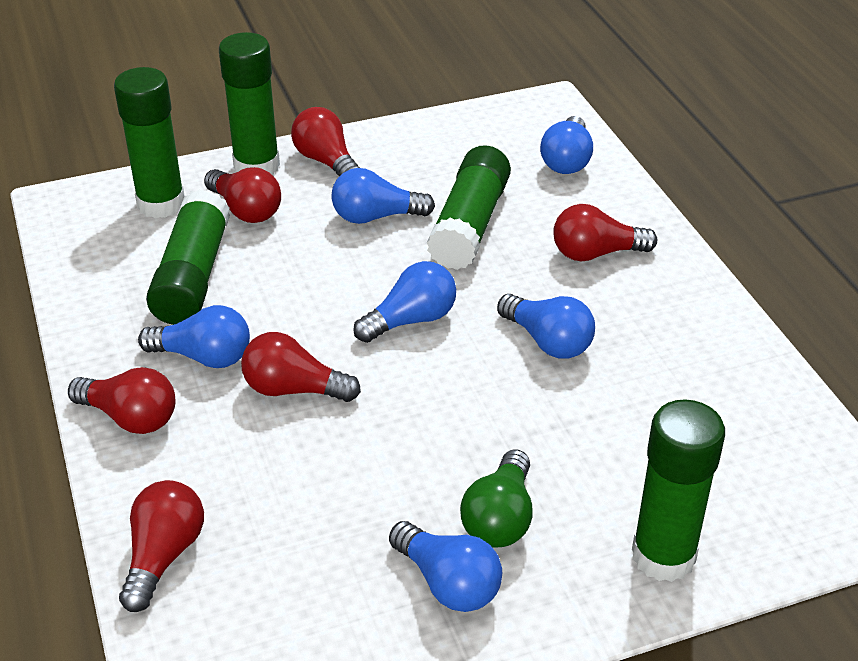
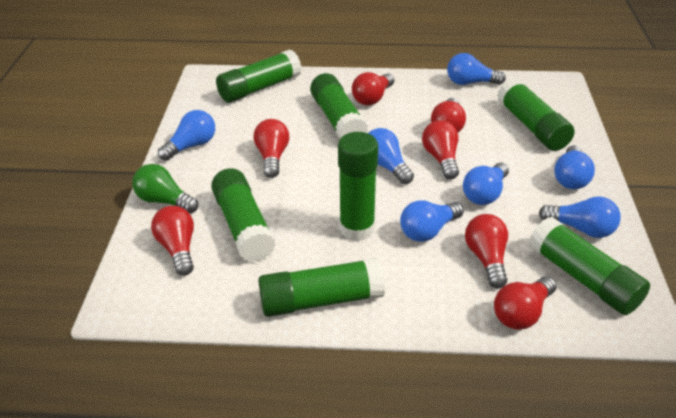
blue light bulb: [138,305,250,368] [331,168,435,224] [353,261,456,343] [389,521,502,612] [497,294,595,359] [540,116,593,174] = 6 -> [158,110,215,161] [368,128,414,184] [400,200,464,242] [447,53,506,85] [463,163,509,205] [539,196,621,238] [554,145,595,189] = 7
green glue stick: [114,67,185,218] [146,189,230,325] [219,32,280,175] [427,145,511,270] [632,399,725,582] = 5 -> [211,168,276,262] [216,49,302,103] [258,258,385,317] [310,73,368,139] [338,132,378,241] [497,78,575,151] [529,217,650,315] = 7
red light bulb: [68,367,175,434] [119,480,204,612] [204,167,281,223] [241,332,361,402] [291,107,360,176] [553,204,657,261] = 6 -> [151,206,194,276] [254,119,289,178] [352,72,394,105] [422,120,459,179] [431,98,466,133] [465,214,508,288] [494,276,556,330] = 7

